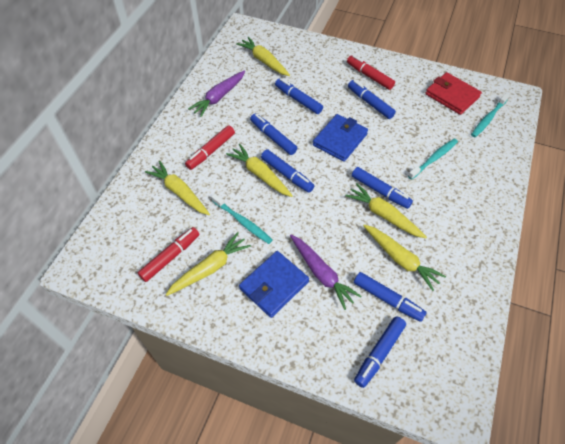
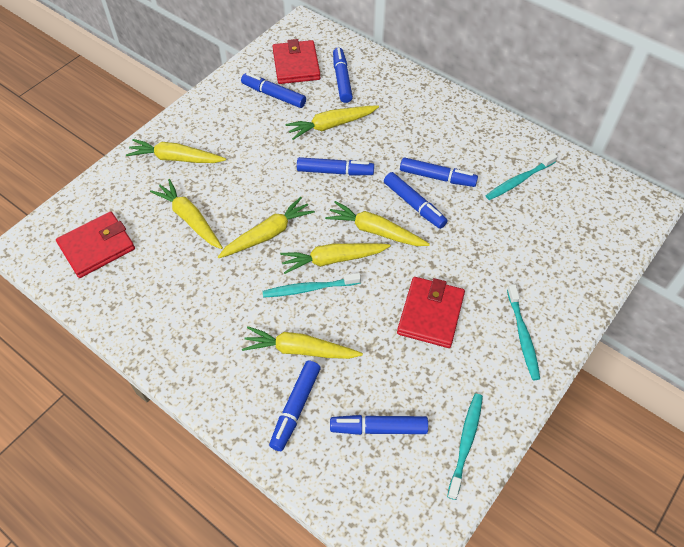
blue wallet: [239,251,309,318] [313,114,368,162] = 2 -> none = 0
purple carrot: [188,70,245,117] [290,235,362,310] = 2 -> none = 0
red marker: [138,227,200,282] [185,125,235,170] [347,55,395,90] = 3 -> none = 0
red wallet: [425,72,482,115] = 1 -> [56,211,135,278] [272,39,320,84] [397,277,465,348] = 3
turquoise toothbrush: [211,194,273,244] [408,139,458,180] [471,93,510,137] = 3 -> [263,273,361,298] [447,393,483,500] [485,153,558,200] [507,285,540,380] = 4
yellow carrot: [145,161,210,215] [166,232,251,296] [226,144,293,197] [236,37,290,76] [345,183,427,238] [363,224,446,291] = 6 -> [126,139,226,163] [150,179,223,249] [218,197,315,258] [242,326,363,359] [280,243,391,274] [285,106,379,140] [325,201,430,246] = 7

